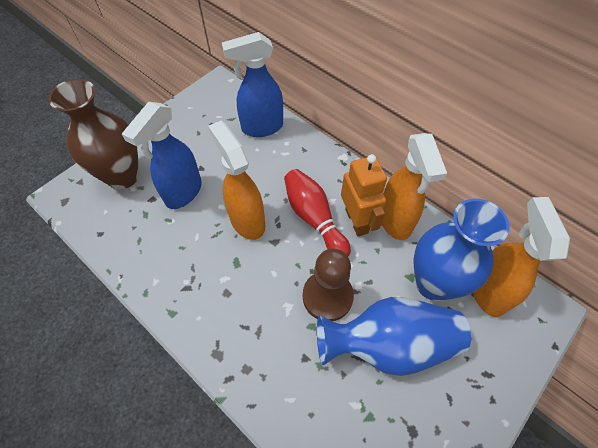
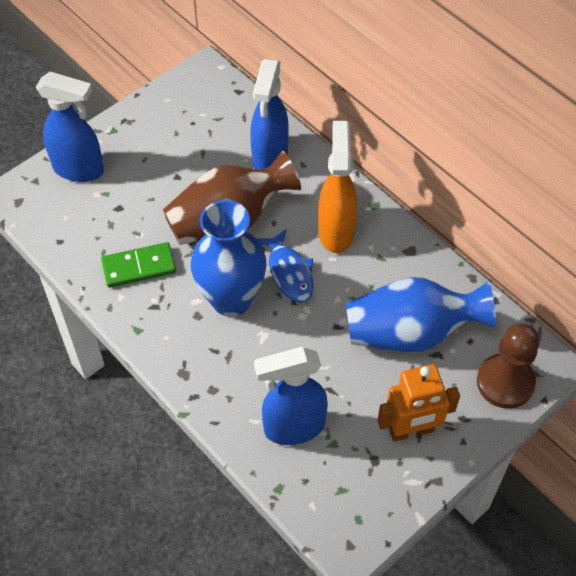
blue fish: none = 0 -> [257,228,314,302] = 1
blue spray bottle: [122,102,202,209] [222,32,283,137] = 2 -> [36,72,104,182] [250,59,289,169] [254,347,328,445] = 3
green domino: none = 0 -> [101,242,176,288] = 1
orange spray bottle: [208,121,265,240] [382,133,447,240] [473,197,570,317] = 3 -> [318,121,357,253] = 1
red bowling pin: [284,169,351,256] = 1 -> none = 0

